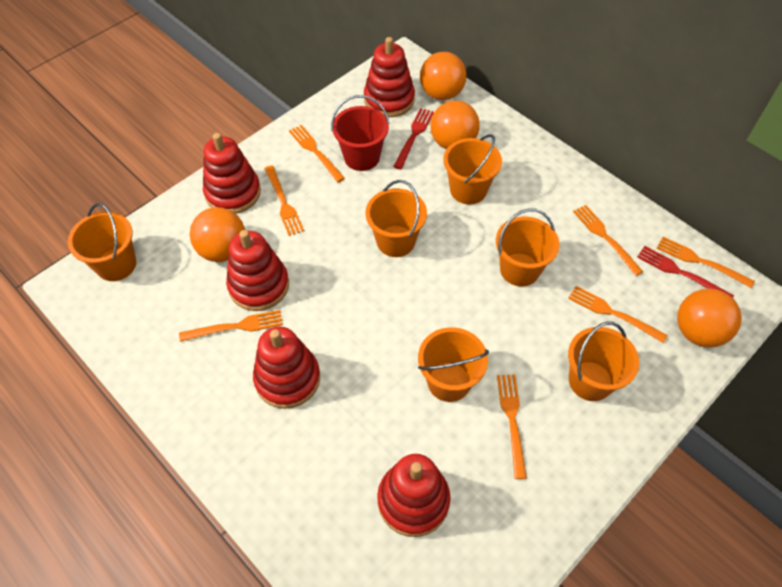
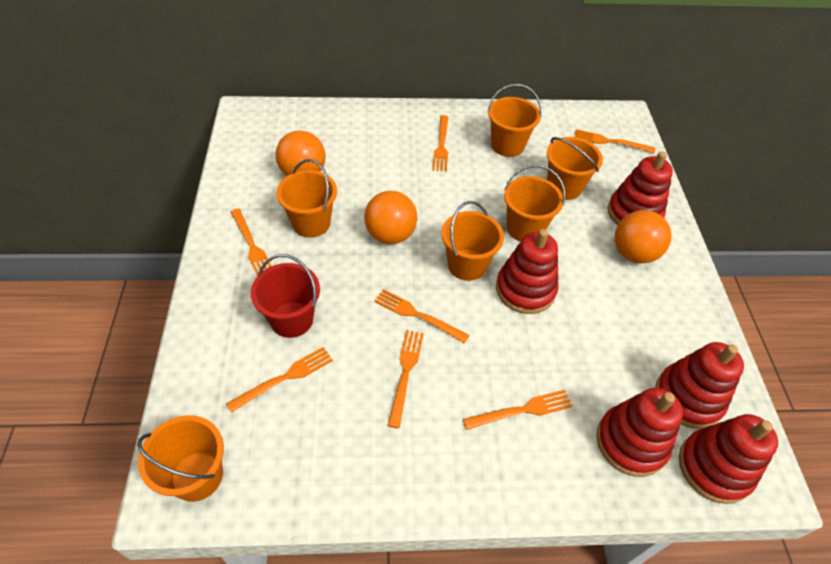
orange ball: [190,207,245,262] [420,52,467,100] [430,100,480,149] [677,289,742,348] = 4 -> [276,131,326,176] [364,191,417,244] [615,210,671,263] = 3
red fork: [393,108,434,169] [637,246,734,298] = 2 -> none = 0

